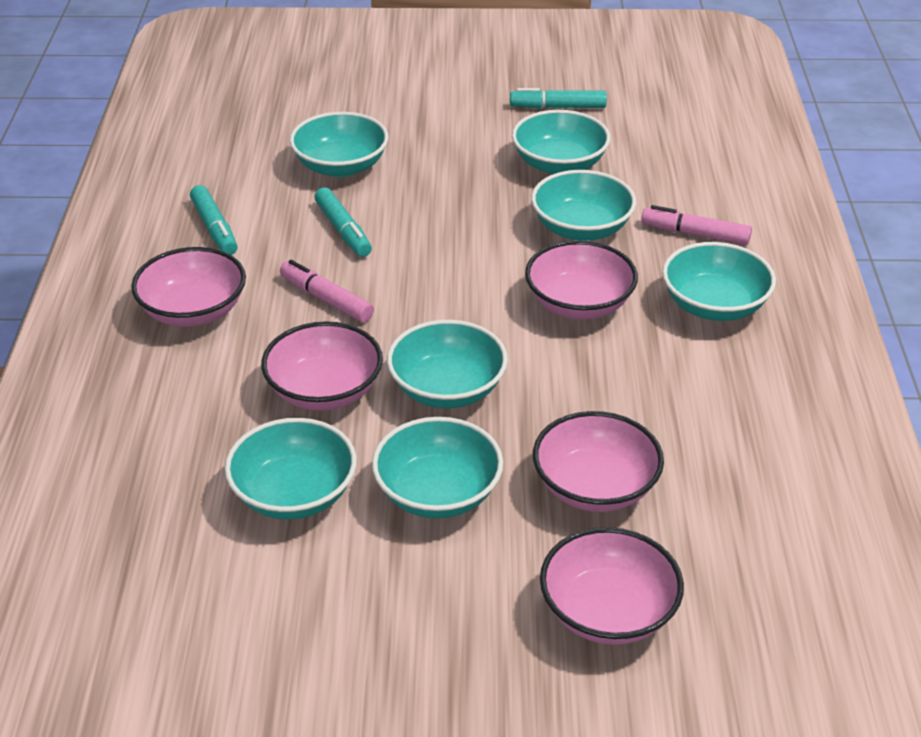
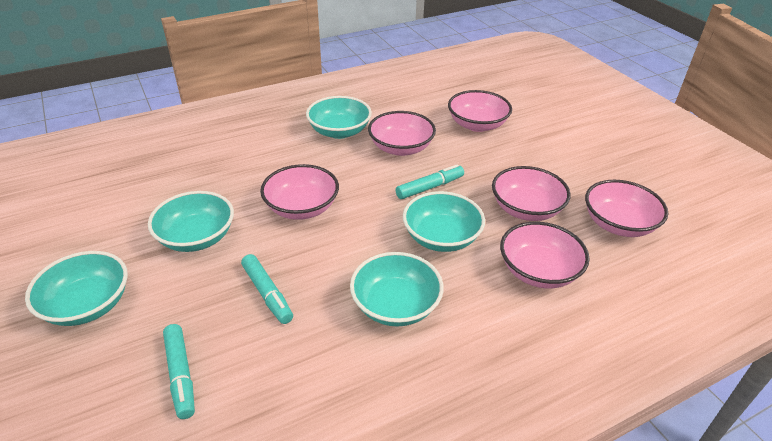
pink bowl: [131,247,246,327] [261,321,383,411] [525,240,638,319] [533,411,664,512] [540,527,684,645] = 5 -> [260,164,339,220] [368,111,436,156] [448,90,512,132] [492,166,571,221] [500,222,590,289] [585,180,668,237] = 6
pink marker: [280,260,374,322] [641,205,752,245] = 2 -> none = 0
turquoise bowl: [225,418,357,519] [290,112,388,177] [372,417,503,518] [387,320,508,408] [512,110,610,174] [531,170,636,241] [662,242,776,321] = 7 -> [25,251,128,326] [148,191,234,252] [306,96,372,139] [350,252,444,327] [403,191,485,252] = 5

